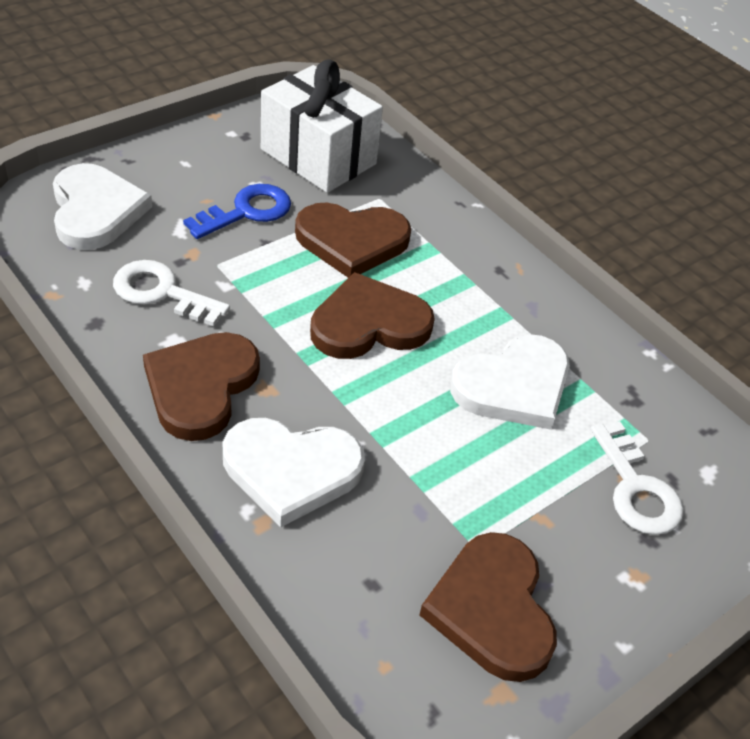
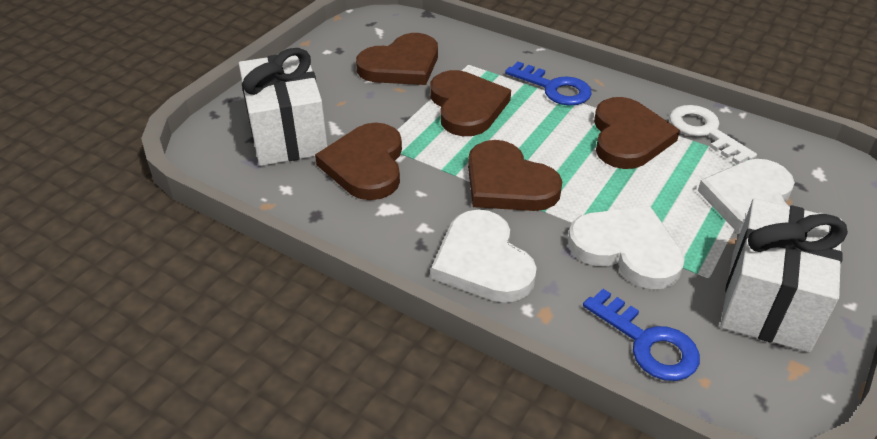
blue key: [183,184,291,239] = 1 -> [505,61,592,106] [583,289,700,381] = 2
brown heart: [143,332,260,441] [295,202,411,278] [310,272,435,359] [420,532,557,682] = 4 -> [315,123,402,200] [356,33,438,85] [430,70,511,136] [468,140,562,211] [594,97,680,169] = 5
white gift: [261,59,383,193] = 1 -> [239,48,328,166] [721,198,848,352] = 2
white key: [113,260,230,326] [590,421,684,535] = 2 -> [669,105,757,164] = 1

